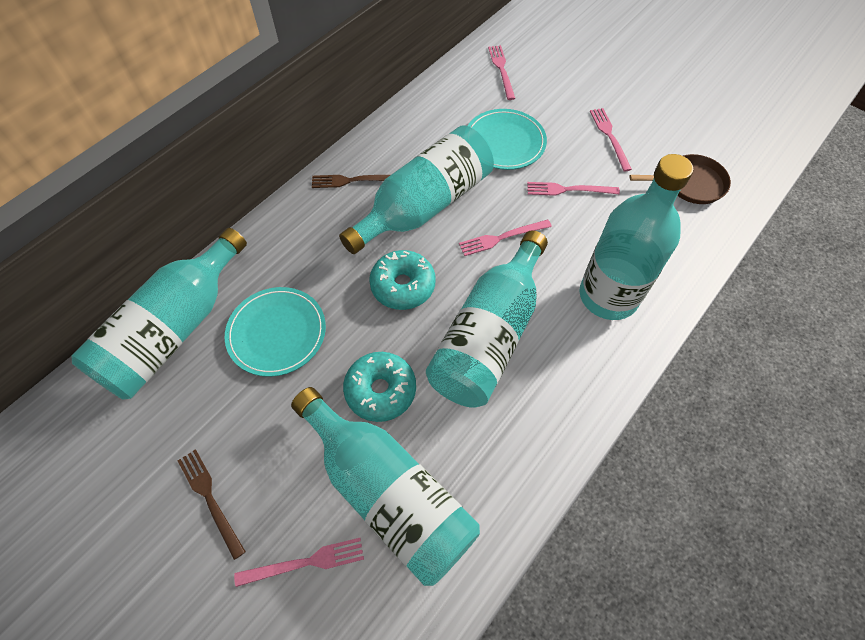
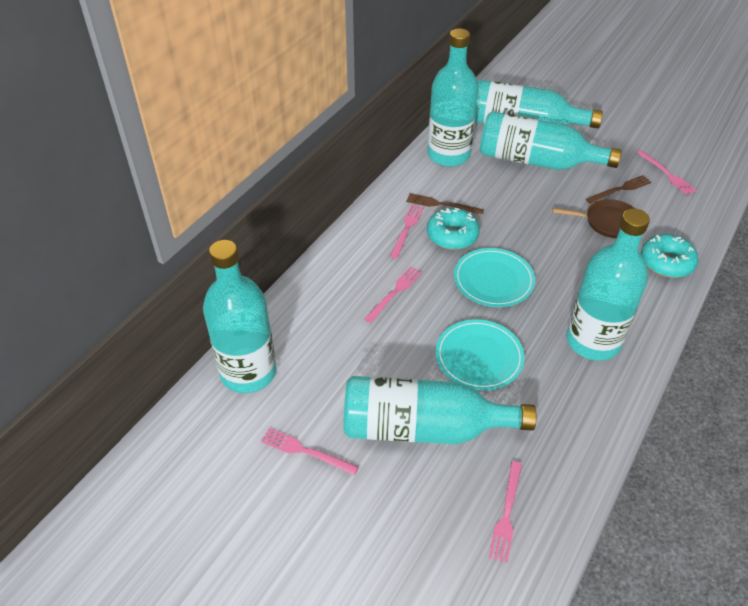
turquoise bottle: [71,228,247,400] [291,387,480,586] [339,125,494,254] [426,230,548,408] [579,154,693,320] = 5 -> [203,240,277,393] [344,376,537,444] [428,29,478,167] [475,80,603,128] [480,111,622,170] [566,208,650,361] = 6

